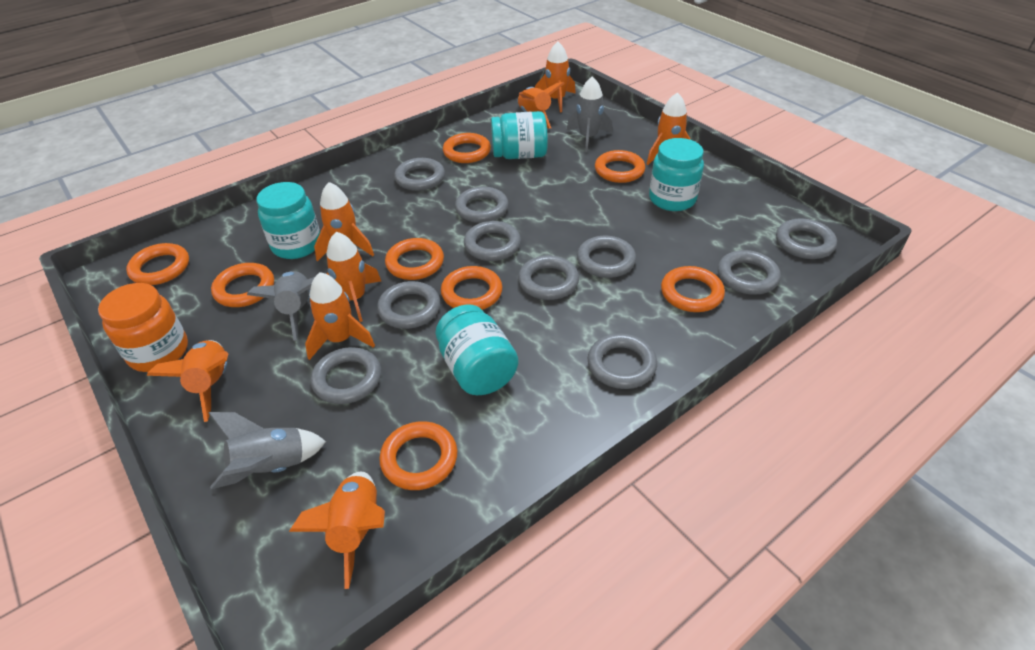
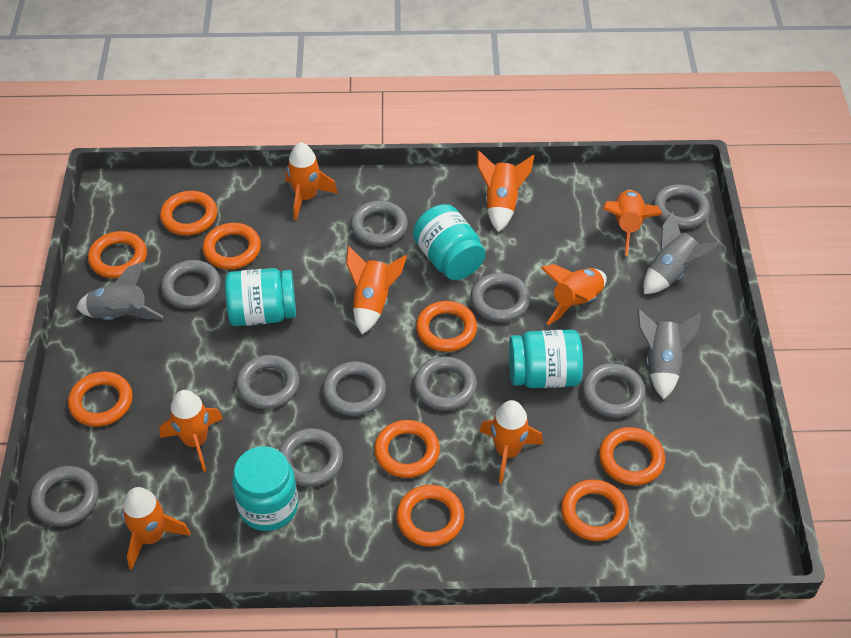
orange jar: [98,283,188,372] = 1 -> none = 0
orange ring: [126,243,189,285] [211,263,274,307] [379,421,457,490] [385,238,444,280] [441,266,502,310] [443,133,491,163] [595,150,645,183] [661,266,725,312] = 8 -> [68,372,133,427] [88,231,147,278] [160,191,217,236] [202,223,261,269] [374,420,440,478] [396,485,464,547] [416,301,477,352] [561,479,629,541] [599,427,665,486] = 9

